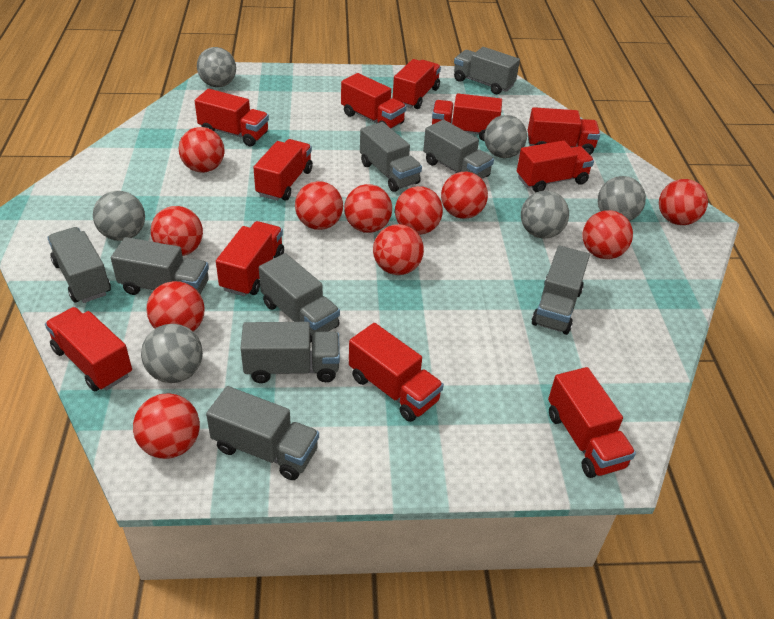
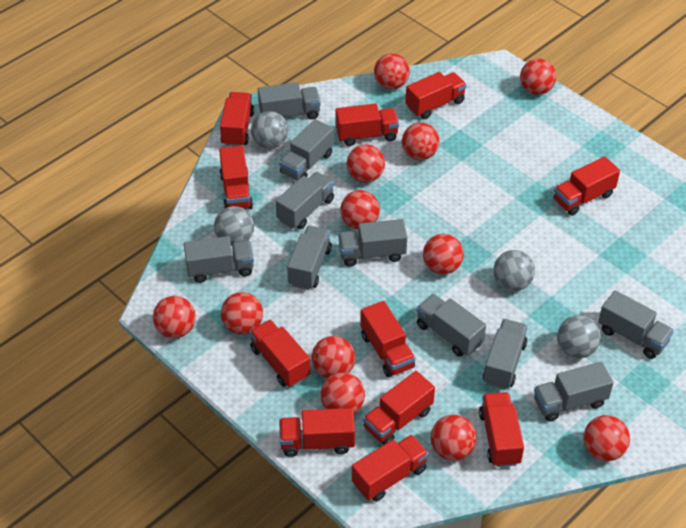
grey ball: [93,191,145,241] [141,324,203,383] [197,47,236,87] [484,115,527,158] [521,191,569,239] [598,176,646,221] = 6 -> [214,206,254,246] [251,111,288,149] [493,250,535,291] [557,315,601,358] = 4
grey truck: [47,227,111,303] [111,237,209,295] [206,386,319,480] [241,322,340,383] [259,253,340,343] [360,122,422,192] [423,119,494,179] [454,47,520,94] [532,246,590,335] = 9 -> [184,236,254,283] [258,82,321,119] [276,172,334,229] [279,119,334,180] [287,226,332,290] [338,219,407,267] [416,294,486,357] [483,319,528,390] [534,362,614,421] [598,290,674,359] = 10
red ball: [133,393,200,459] [146,281,205,331] [151,206,203,256] [179,127,225,173] [295,181,343,230] [344,184,392,233] [373,224,424,275] [395,186,443,235] [441,172,488,219] [582,210,633,259] [659,179,708,225] = 11 -> [153,296,196,338] [221,292,263,335] [312,336,355,378] [320,372,365,414] [340,190,380,229] [347,144,385,183] [374,53,410,89] [402,122,440,160] [423,234,464,275] [431,415,477,461] [520,59,556,95] [583,415,630,461] = 12

